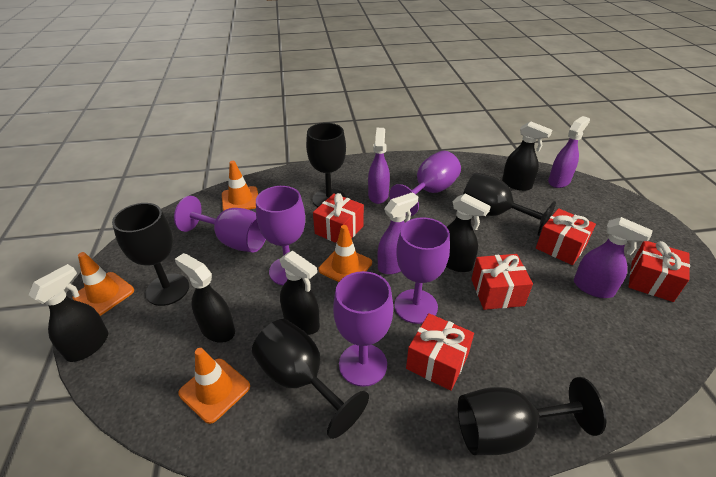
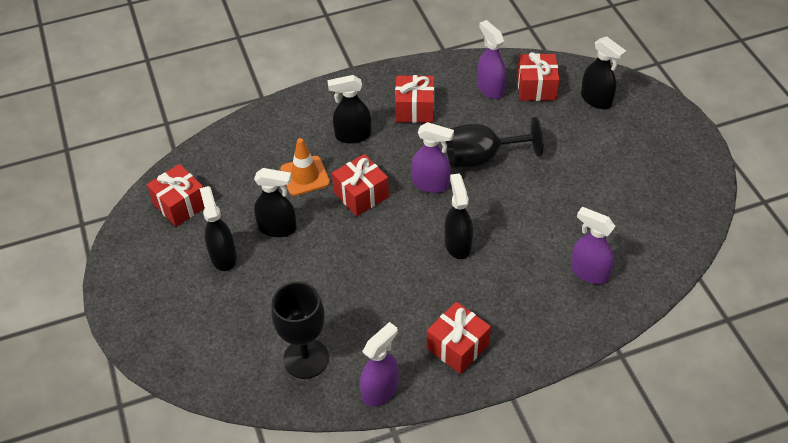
black goblet: [112,203,189,306] [252,319,369,439] [306,123,346,207] [458,377,607,455] [463,172,556,236] = 5 -> [271,282,329,379] [446,117,544,168] = 2
orange traffic cone: [72,252,134,316] [178,348,250,424] [222,161,258,211] [319,225,372,282] = 4 -> [280,138,330,196] = 1
purple goblet: [174,196,266,253] [256,186,305,285] [333,271,393,387] [389,151,461,216] [394,217,450,324] = 5 -> none = 0

